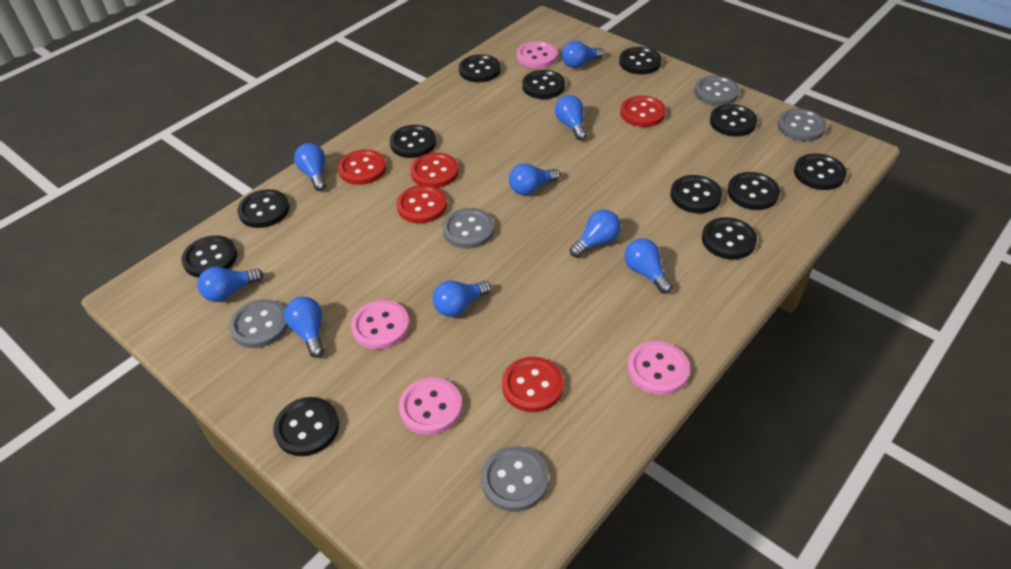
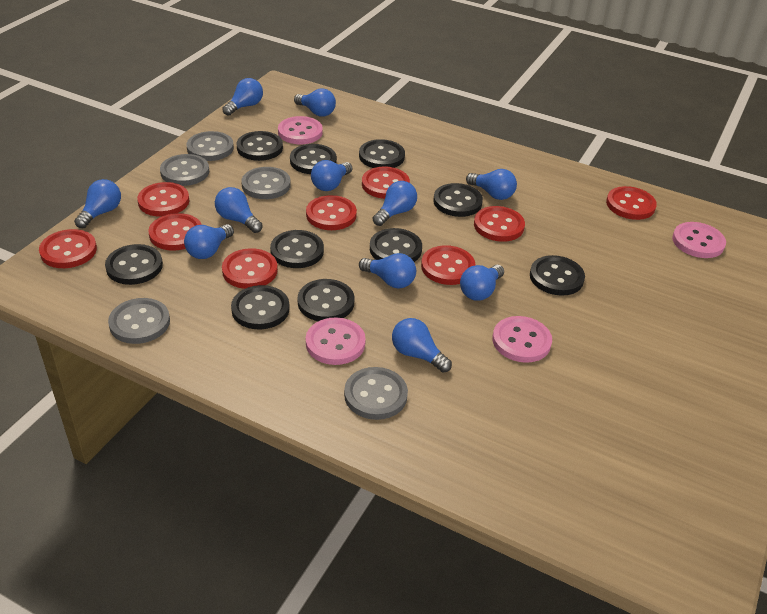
black button: [181,235,237,278] [237,189,289,228] [273,397,339,456] [390,125,436,158] [459,54,501,82] [522,70,565,99] [619,47,662,75] [670,175,722,213] [702,217,757,260] [710,104,757,137] [727,172,780,210] [794,153,847,190] = 12 -> [105,244,163,285] [231,285,290,329] [237,131,283,161] [270,230,324,268] [290,144,337,174] [298,279,355,321] [359,139,405,168] [370,228,422,262] [433,183,483,217] [530,255,585,296] = 10
blue light bulb: [197,267,263,302] [284,297,324,358] [294,143,326,191] [433,281,491,317] [509,163,560,195] [555,95,587,140] [562,41,605,68] [570,210,621,258] [625,238,673,294] = 9 -> [74,179,121,228] [184,224,234,259] [215,187,263,233] [222,78,263,116] [294,88,336,117] [311,160,352,191] [359,253,416,288] [373,181,417,226] [392,318,452,373] [460,265,504,301] [466,169,517,200] = 11
red button: [338,149,386,185] [396,185,447,223] [410,153,459,188] [502,357,564,412] [620,96,666,127] = 5 -> [39,229,97,268] [137,182,189,217] [148,213,202,251] [222,248,278,289] [306,195,357,230] [362,166,410,199] [421,245,475,285] [474,206,525,242] [606,186,657,220] = 9

